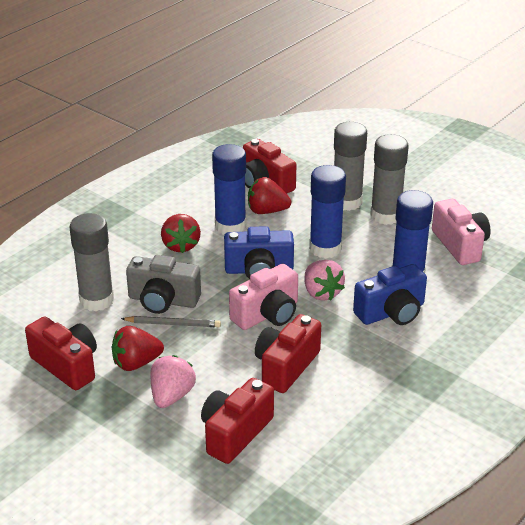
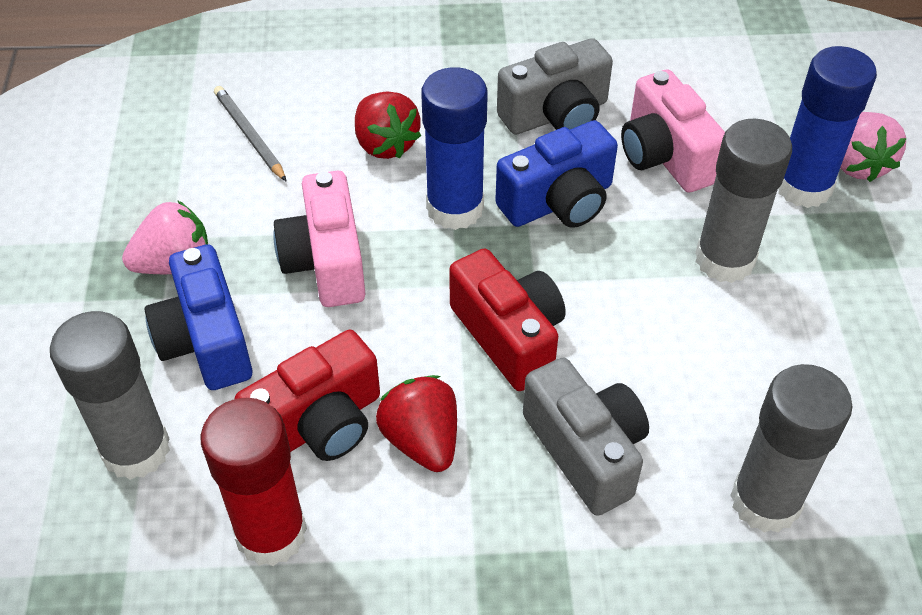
blue glue stick: [212,144,246,235] [309,165,346,258] [392,190,433,273] = 3 -> [421,67,488,230] [778,46,877,208] = 2
grey camera: [126,255,201,314] = 1 -> [497,38,613,135] [523,358,649,516] = 2
red camera: [25,316,97,390] [201,378,274,464] [243,139,296,194] [255,314,321,393] = 4 -> [235,330,380,461] [449,249,566,391] = 2
red glue stick: none = 0 -> [201,398,307,566] = 1
red strawberry: [112,326,164,371] [161,214,201,253] [248,177,291,214] = 3 -> [355,92,421,159] [376,375,457,472] = 2

